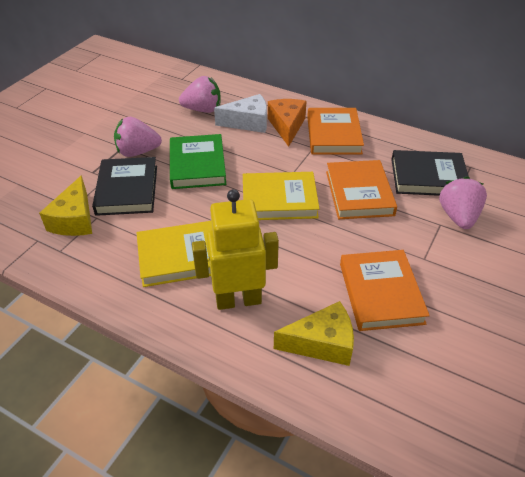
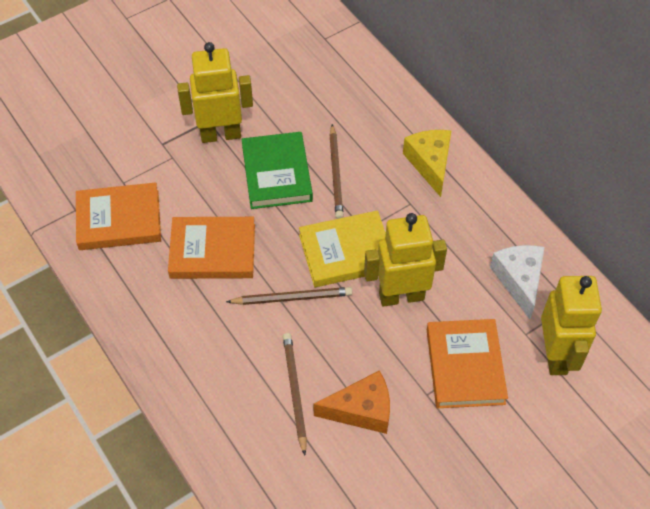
black book: [92,157,157,216] [391,150,469,196] = 2 -> none = 0
brown pencil: none = 0 -> [226,287,352,305] [283,333,307,455] [329,124,344,219] = 3
pink strawberry: [114,117,162,157] [179,76,221,113] [439,177,487,229] = 3 -> none = 0
yellow book: [137,221,212,287] [243,172,319,220] = 2 -> [299,210,386,287] = 1
yellow cheese: [39,175,92,236] [274,301,354,366] = 2 -> [403,130,451,197] = 1
yellow robot: [192,189,279,310] = 1 -> [177,42,253,143] [364,213,447,307] [541,276,602,375] = 3

